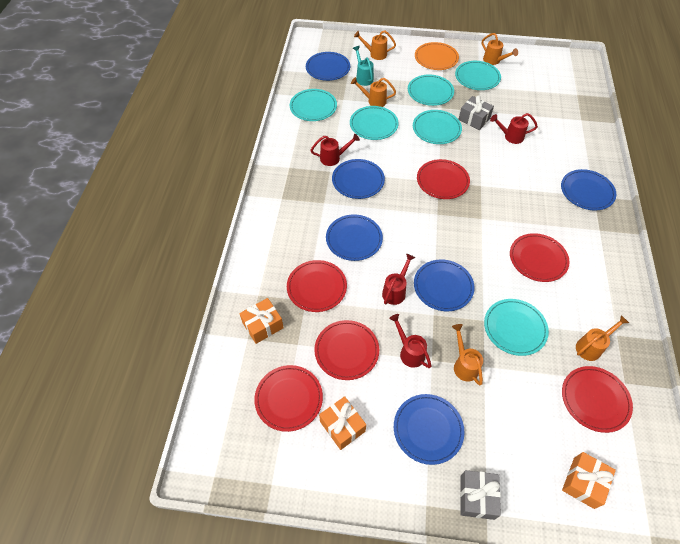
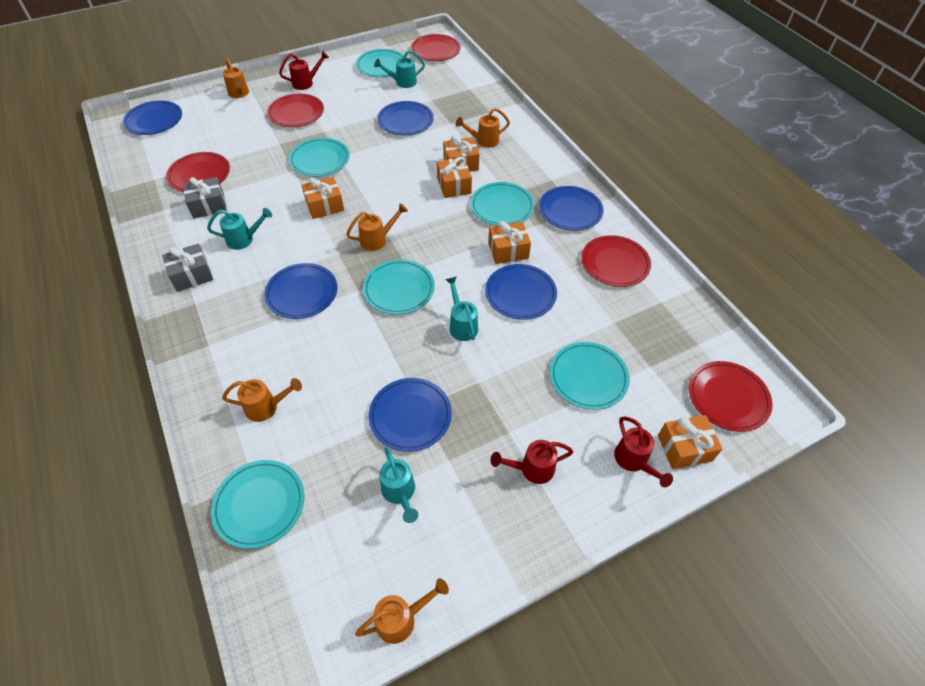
orange gift: [239,298,284,344] [319,396,366,450] [562,452,616,509] = 3 -> [301,177,344,219] [437,157,472,198] [443,135,479,172] [488,221,531,264] [658,415,722,469] = 5
orange plate: [415,42,459,70] = 1 -> none = 0
red plate: [254,365,323,432] [287,260,347,312] [314,320,379,380] [417,159,470,199] [510,233,570,282] [562,366,633,433] = 6 -> [166,152,230,192] [267,94,324,127] [411,34,461,61] [581,235,651,287] [689,361,773,432] = 5
red watering can: [310,134,360,166] [382,254,415,305] [389,314,432,368] [490,113,538,144] = 4 -> [279,51,329,90] [490,440,573,484] [614,416,673,487] = 3
turquoise watering can: [353,46,374,86] = 1 -> [207,208,272,250] [374,50,425,88] [380,447,418,523] [445,277,478,341] = 4

